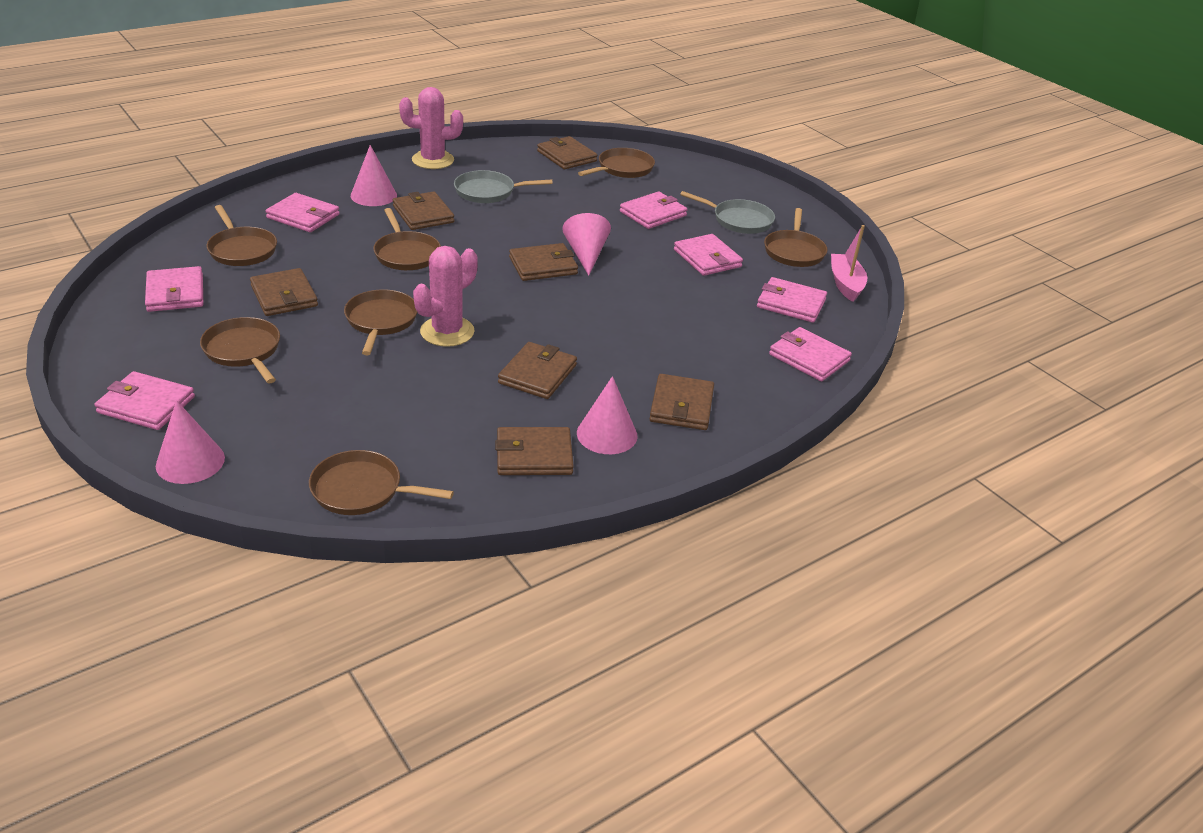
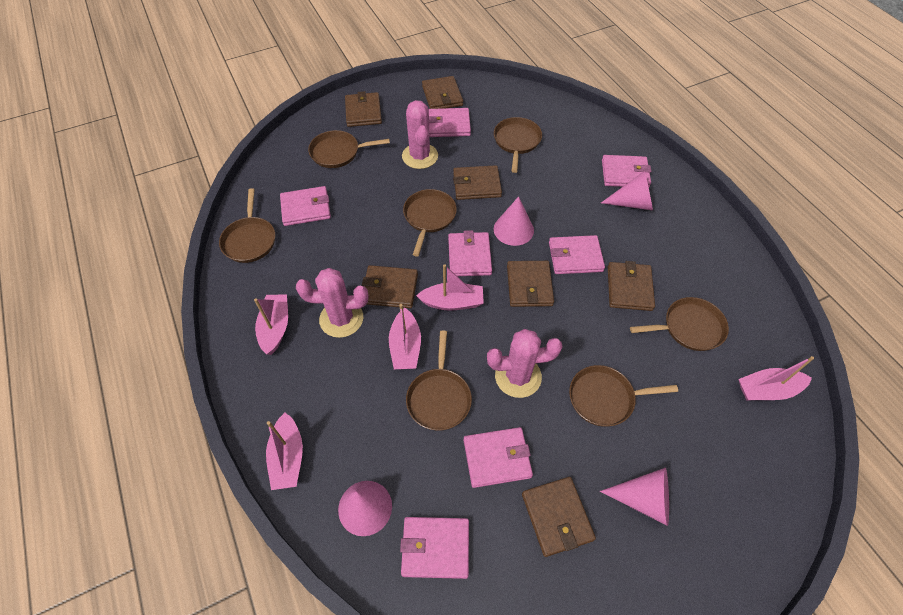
grey pan: [454,170,553,203] [680,191,775,234] = 2 -> none = 0
pink boat: [831,225,867,302] = 1 -> [254,294,288,355] [266,413,303,490] [389,304,421,369] [416,264,484,311] [739,356,814,401] = 5
pink cactus: [399,87,463,169] [413,246,478,347] = 2 -> [296,268,368,338] [402,100,438,169] [487,329,563,398] = 3

